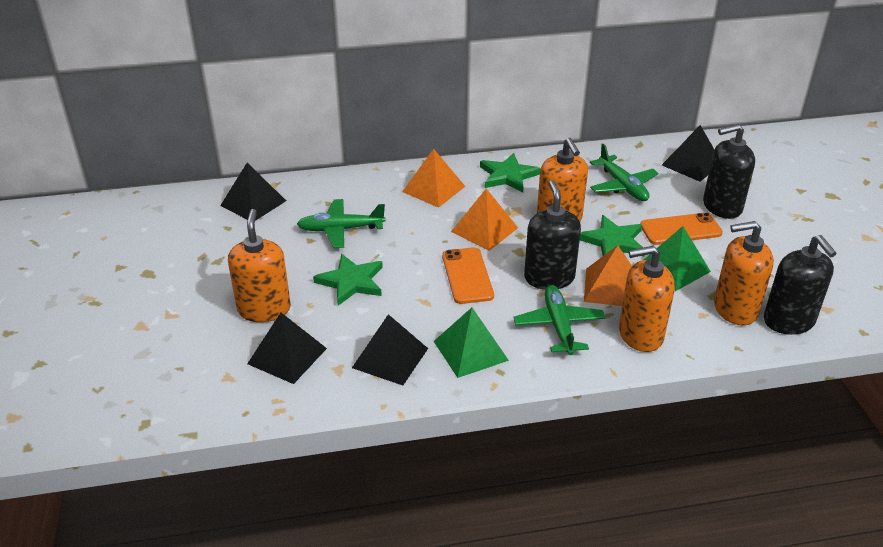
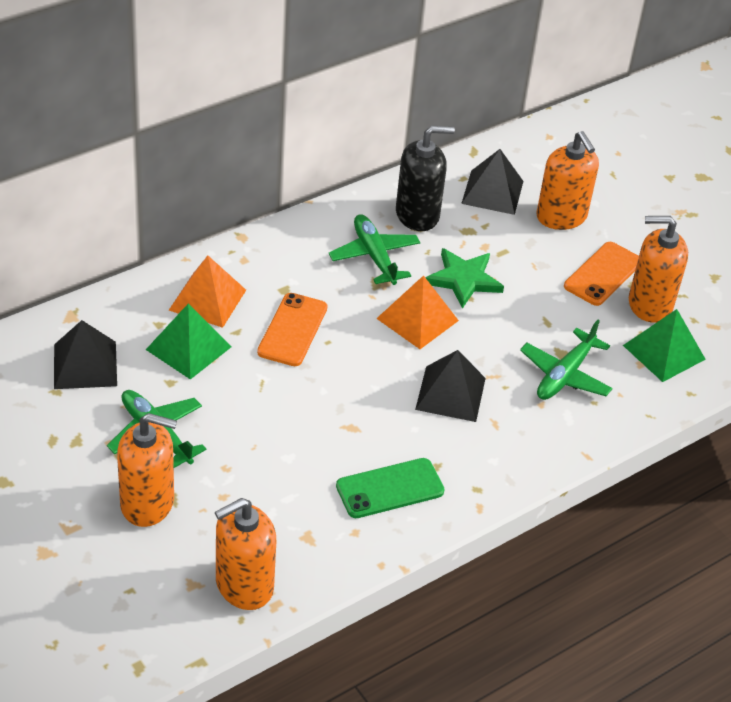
black pyramid: [220,163,286,221] [247,313,327,384] [352,314,428,385] [662,125,715,182] = 4 -> [54,320,117,389] [415,350,486,422] [461,149,523,215] = 3
black soap dispenser: [524,180,581,290] [703,124,755,219] [764,235,836,335] = 3 -> [396,126,455,231] = 1
green phone: none = 0 -> [336,458,445,518] = 1
green star: [313,254,383,306] [480,153,541,193] [580,215,645,256] = 3 -> [425,248,504,309] = 1
orange pyramid: [402,149,465,207] [451,189,518,251] [584,245,632,306] = 3 -> [169,256,246,328] [376,275,459,349] = 2

